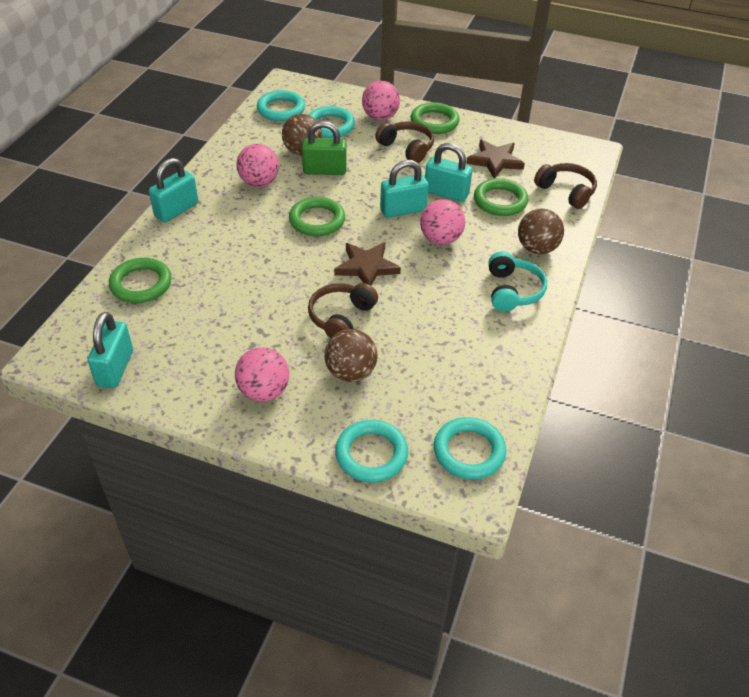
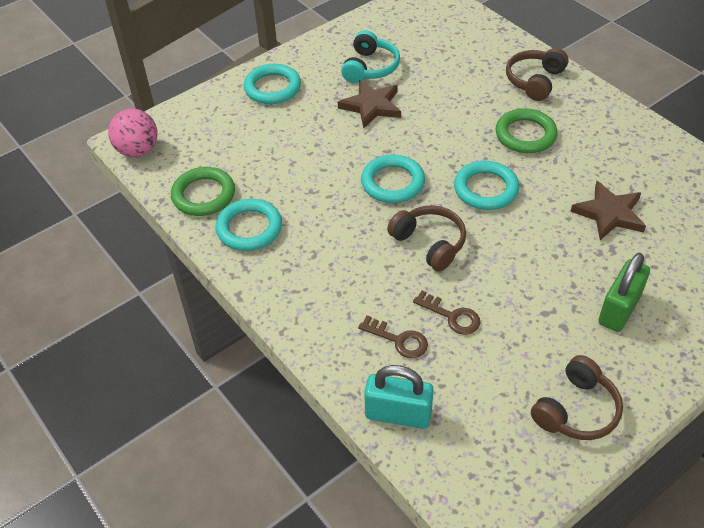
brown ball: [282,114,322,155] [325,329,377,382] [518,208,564,254] = 3 -> none = 0
brown key: none = 0 -> [358,315,428,358] [413,290,480,335] = 2
green ring: [109,258,172,303] [289,197,345,236] [411,102,459,134] [474,178,528,216] = 4 -> [171,167,235,216] [496,108,557,153] = 2
pink ball: [235,347,289,402] [236,144,279,187] [362,81,400,120] [420,199,465,245] = 4 -> [108,109,158,157] = 1
turquoise padlock: [87,312,133,388] [149,158,198,223] [380,160,429,218] [425,143,472,202] = 4 -> [364,365,434,429] = 1

